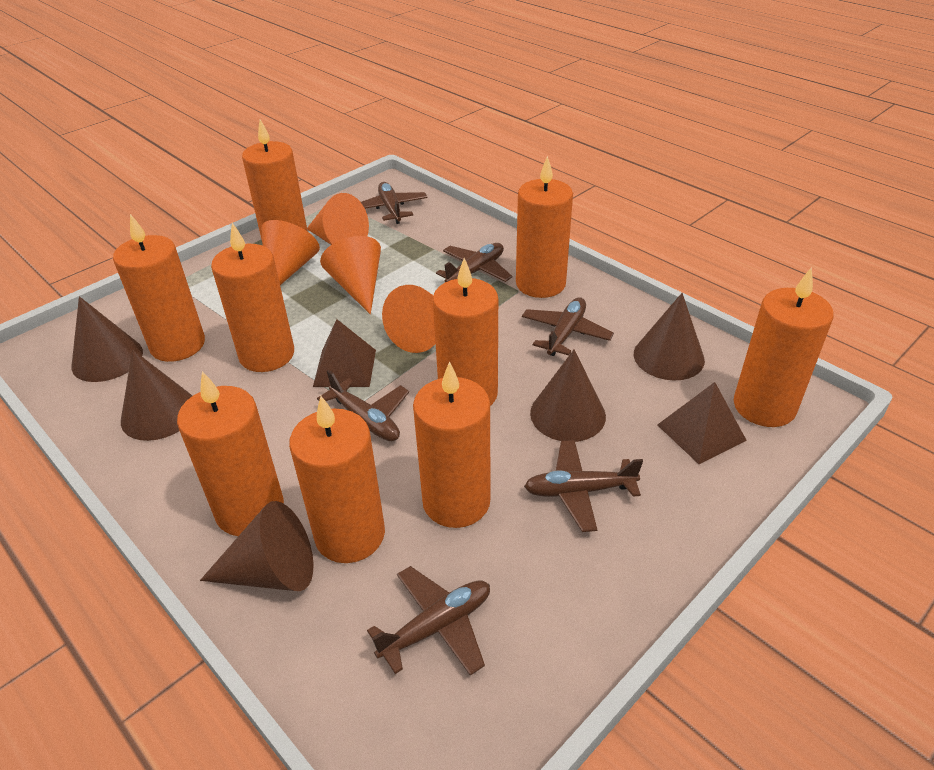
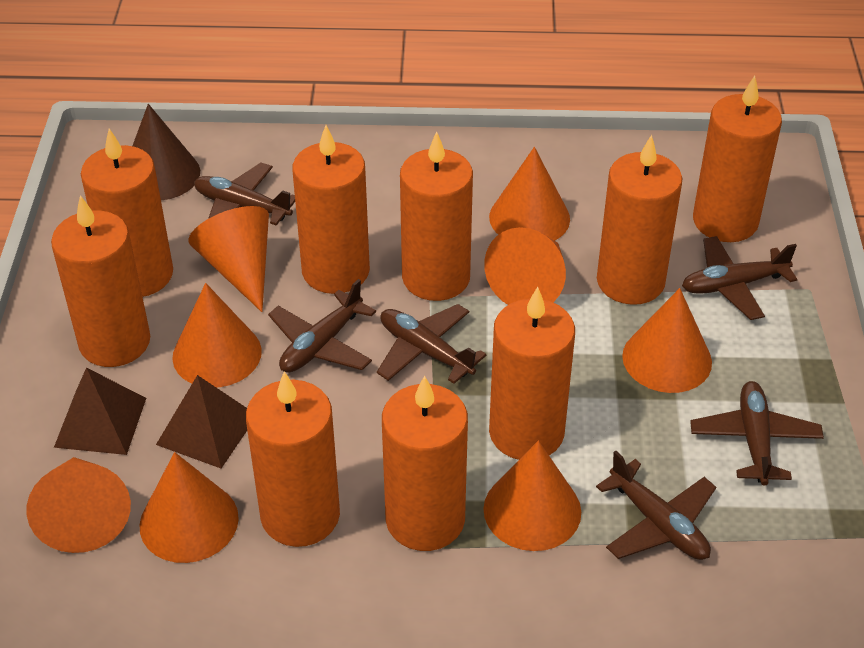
brown cone: [72,296,143,382] [121,350,192,441] [200,501,314,591] [530,350,606,442] [634,293,705,380] = 5 -> [132,104,200,200] = 1
orange cone: [261,220,320,285] [307,193,369,245] [320,236,381,314] [382,285,436,353] = 4 -> [27,457,131,553] [139,452,239,563] [172,283,262,387] [188,206,269,312] [483,441,581,551] [484,227,566,305] [489,147,570,241] [622,288,712,393] = 8

